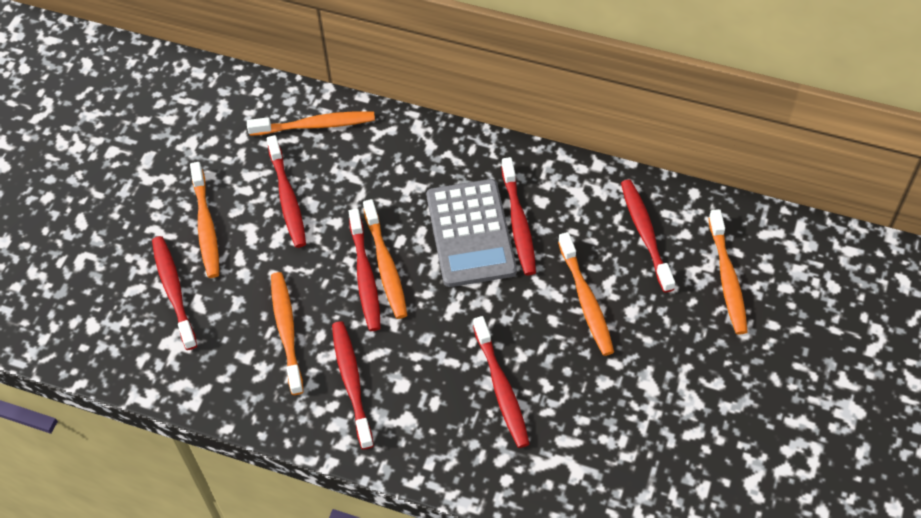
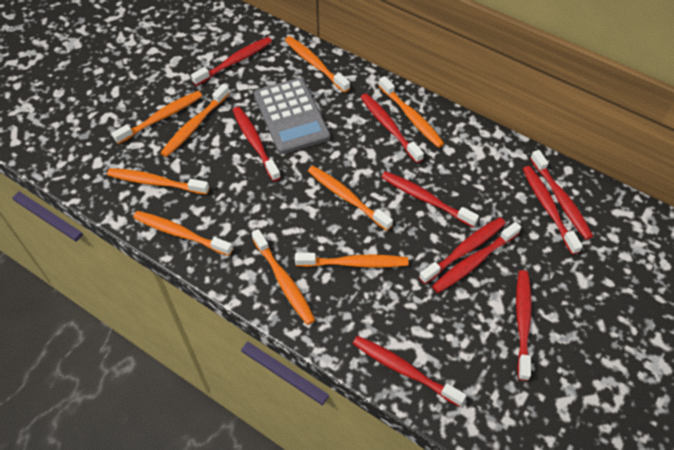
orange toothbrush: [190,162,219,278] [247,111,375,136] [271,272,304,395] [363,199,407,319] [558,232,614,356] [708,209,748,335] = 6 -> [107,168,209,195] [112,91,202,144] [133,211,233,256] [160,84,230,157] [252,229,315,325] [285,36,350,93] [295,253,409,268] [308,166,393,231] [379,76,445,148] = 9
red toothbrush: [152,236,197,350] [267,135,306,248] [332,321,374,449] [349,209,381,331] [473,316,530,448] [501,157,536,276] [621,180,675,293] = 7 -> [191,37,272,86] [233,107,281,181] [352,336,466,407] [361,93,424,163] [381,171,479,227] [419,217,506,284] [432,222,521,293] [516,270,532,381] [523,166,583,255] [530,150,593,240] = 10

